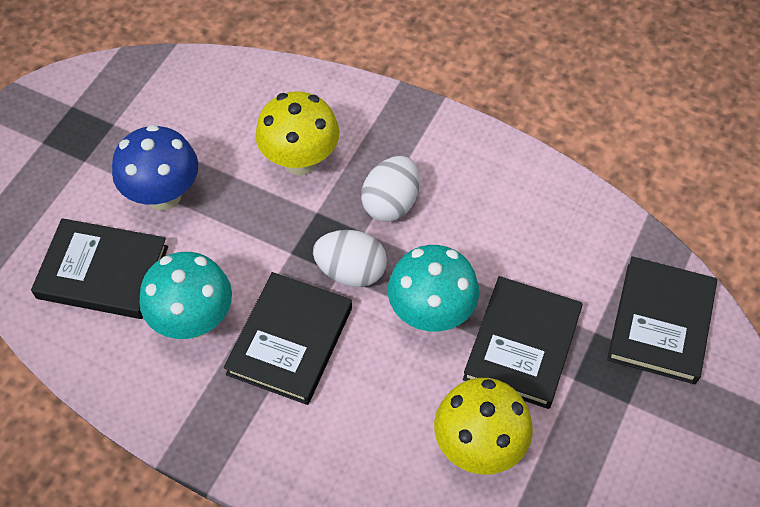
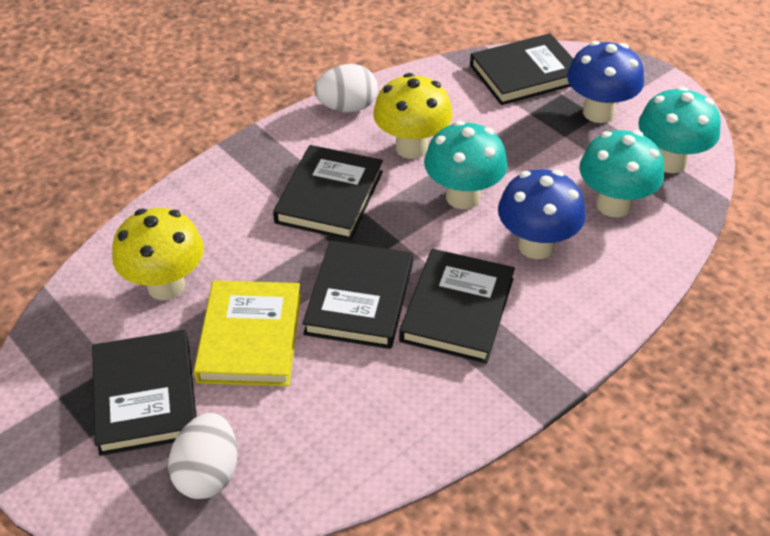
black book: [31,218,168,319] [224,272,352,405] [463,276,582,409] [607,256,717,384] = 4 -> [92,330,197,456] [273,145,383,240] [302,240,413,349] [399,249,515,364] [470,33,573,105] = 5
blue mushroom: [112,124,198,211] = 1 -> [498,169,586,259] [567,41,644,123] = 2
turquoise mushroom: [140,252,232,339] [388,245,479,332] = 2 -> [424,121,508,209] [579,130,664,217] [638,86,721,173] = 3
yellow book: none = 0 -> [194,280,301,386] = 1

